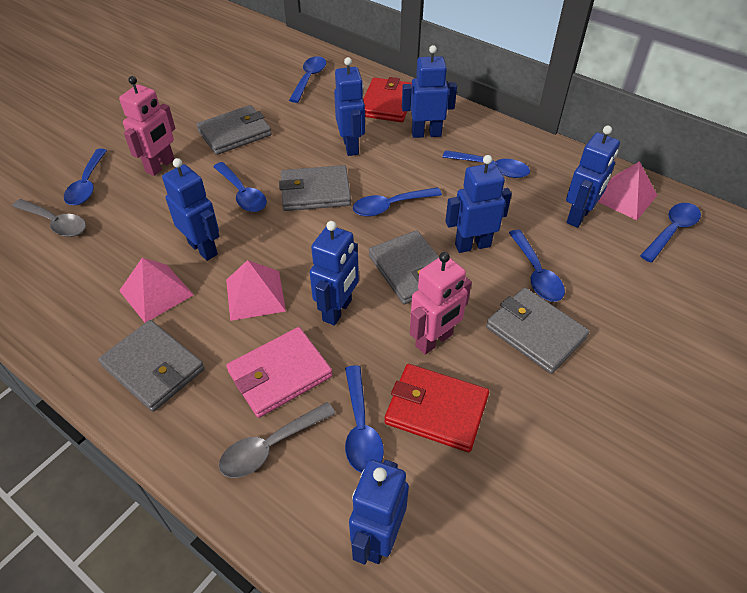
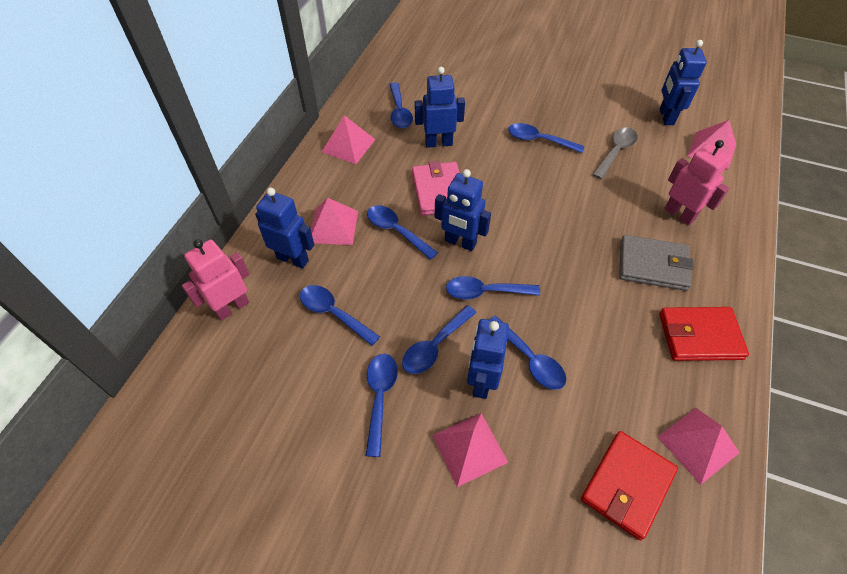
blue robot: [162,158,219,261] [310,221,359,326] [334,57,365,156] [349,459,409,564] [402,45,457,138] [445,155,512,253] [566,126,620,228] = 7 -> [255,188,314,269] [415,67,465,148] [435,169,491,251] [467,319,509,399] [660,40,707,125] = 5
grey spoon: [12,199,86,237] [219,402,336,478] = 2 -> [592,127,638,179] = 1
grey wallet: [98,320,205,412] [196,105,272,155] [279,165,351,211] [369,230,439,304] [486,287,590,374] = 5 -> [619,235,694,291] = 1
pink pyramid: [119,258,194,323] [226,260,286,321] [598,161,658,220] = 3 -> [311,198,358,245] [322,115,375,164] [432,413,508,487] [658,408,740,485] [687,120,736,169] = 5

